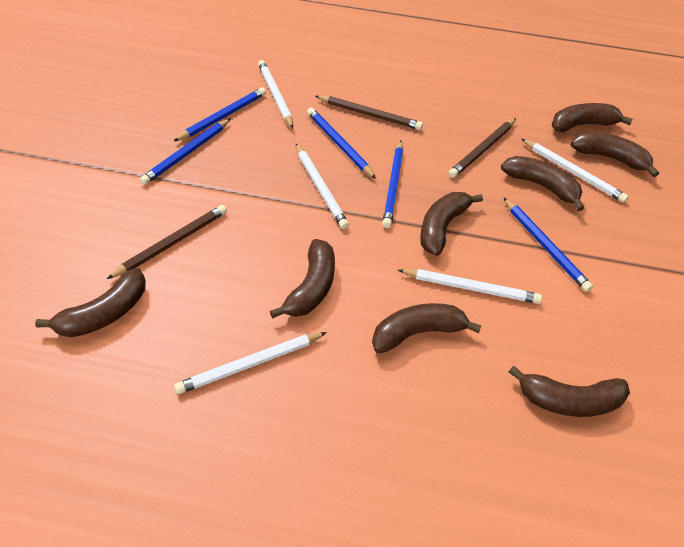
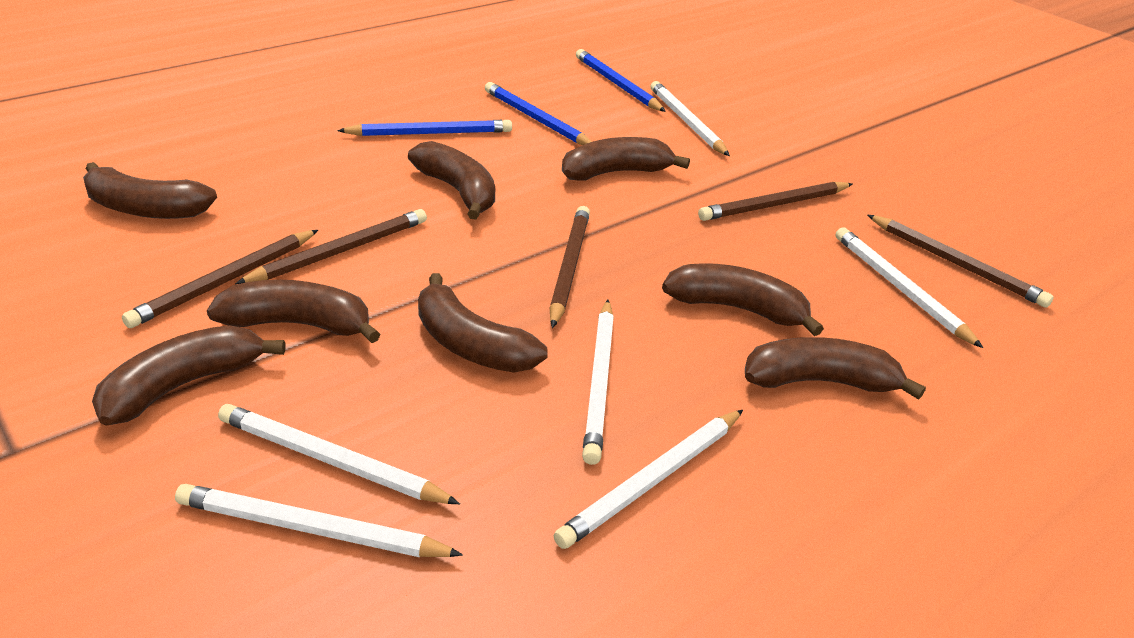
blue pencil: [140,118,231,185] [174,87,266,141] [307,108,376,179] [382,140,403,228] [503,197,593,292] = 5 -> [337,120,512,136] [485,82,592,145] [576,49,666,112] = 3
brown pencil: [107,205,227,279] [315,95,423,130] [448,118,516,178] = 3 -> [122,230,318,328] [235,209,427,284] [550,206,590,328] [698,182,853,221] [868,215,1053,308] = 5
white pencil: [174,332,327,394] [258,60,293,128] [296,144,349,229] [398,269,542,304] [522,139,629,203] = 5 -> [175,484,463,557] [218,404,460,504] [553,410,743,549] [582,300,614,465] [650,81,730,156] [836,227,983,348] = 6

